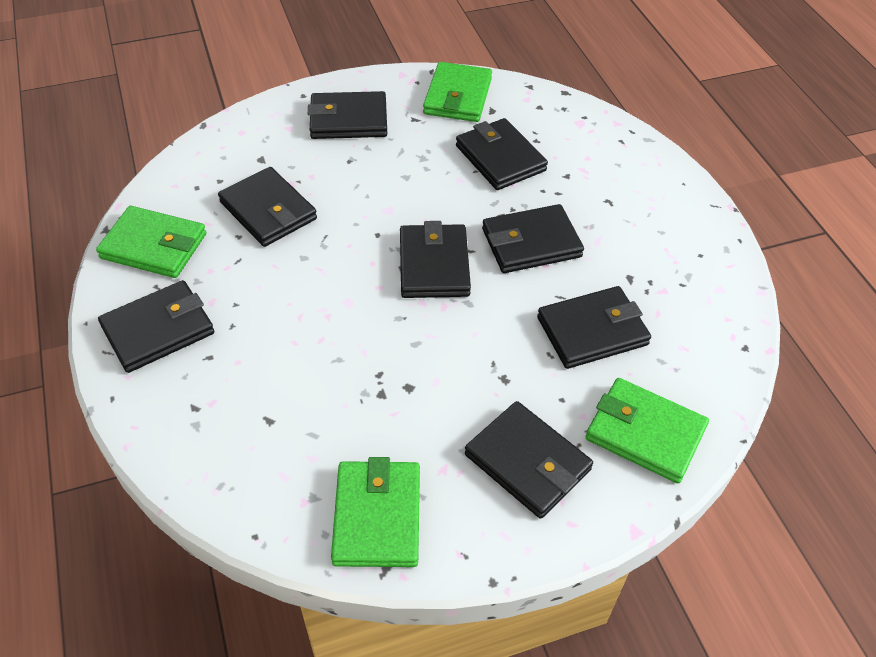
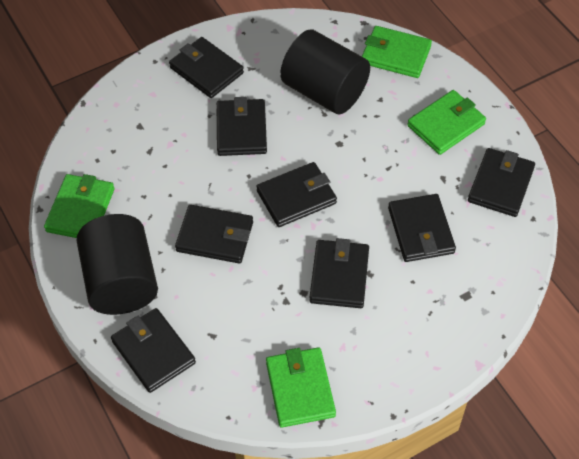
black cylinder: none = 0 -> [77,214,158,315] [280,30,370,114] = 2

